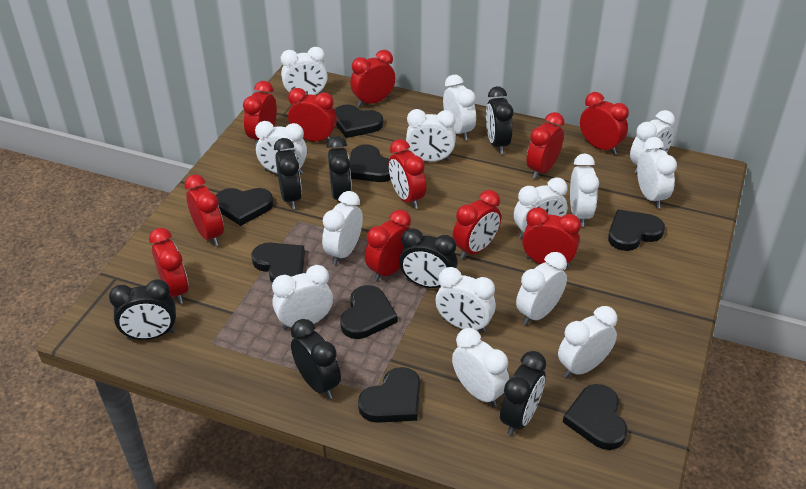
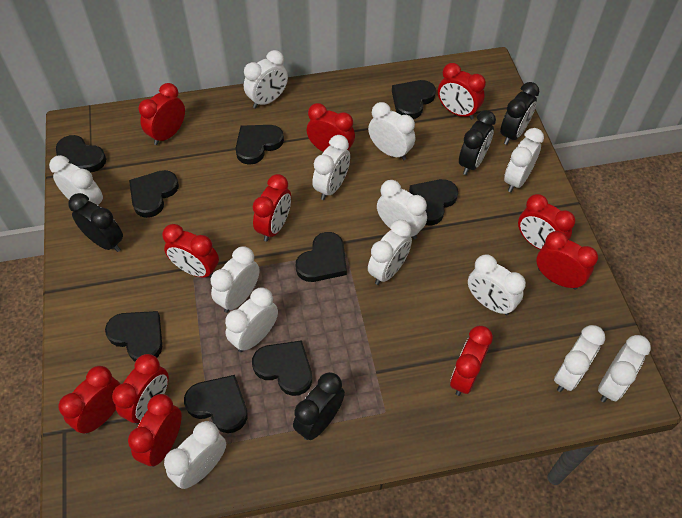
black clock: [109,279,176,340] [274,138,302,209] [291,319,341,399] [327,136,352,203] [399,228,457,288] [486,86,513,154] [500,351,546,436] = 7 -> [68,193,123,252] [293,372,345,440] [459,110,496,175] [500,82,539,145] = 4
black heart: [216,188,273,226] [252,243,305,283] [334,104,383,138] [340,285,398,339] [350,144,391,182] [358,367,420,423] [563,384,628,450] [608,209,665,251] = 8 -> [56,135,106,173] [105,311,162,362] [129,170,179,218] [184,375,248,433] [236,125,284,165] [252,340,312,396] [296,232,347,282] [392,80,436,119] [409,179,458,225] = 9
white clock: [255,121,307,175] [272,265,333,330] [281,47,328,95] [322,191,363,265] [406,109,456,162] [436,267,496,333] [443,75,476,140] [452,328,510,407] [514,178,568,239] [516,252,567,325] [558,306,618,378] [570,154,599,227] [630,110,675,174] [637,137,677,208] = 14 -> [49,155,103,205] [164,421,226,489] [211,247,260,313] [225,287,278,352] [244,50,288,108] [312,135,350,200] [368,102,415,160] [368,220,412,285] [377,180,427,240] [468,254,526,315] [504,128,544,192] [554,325,605,392] [598,335,651,402] = 13

